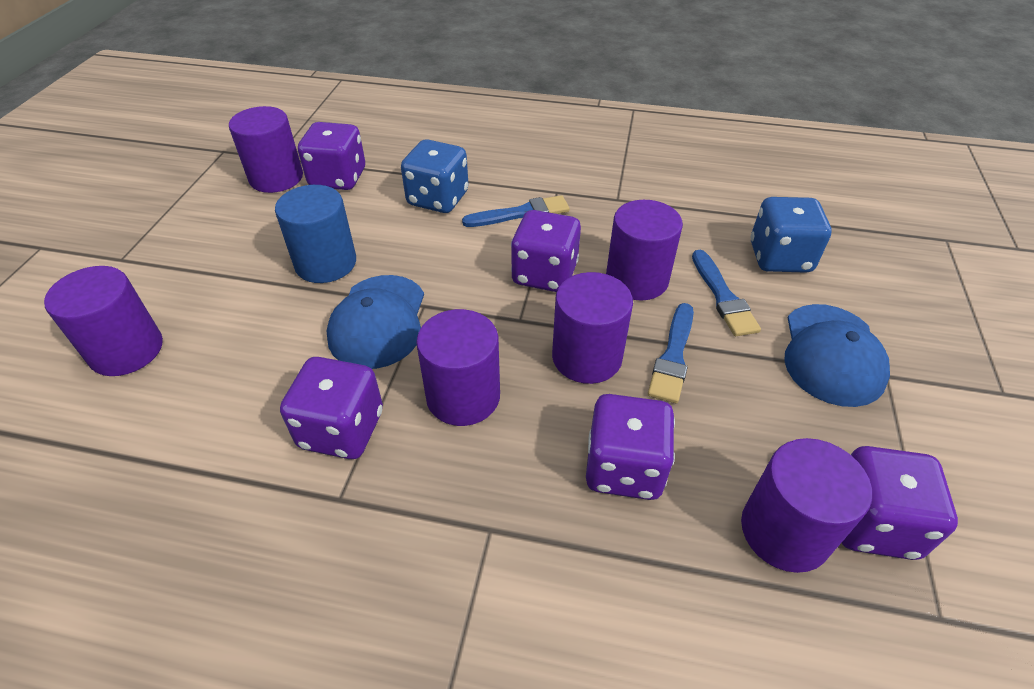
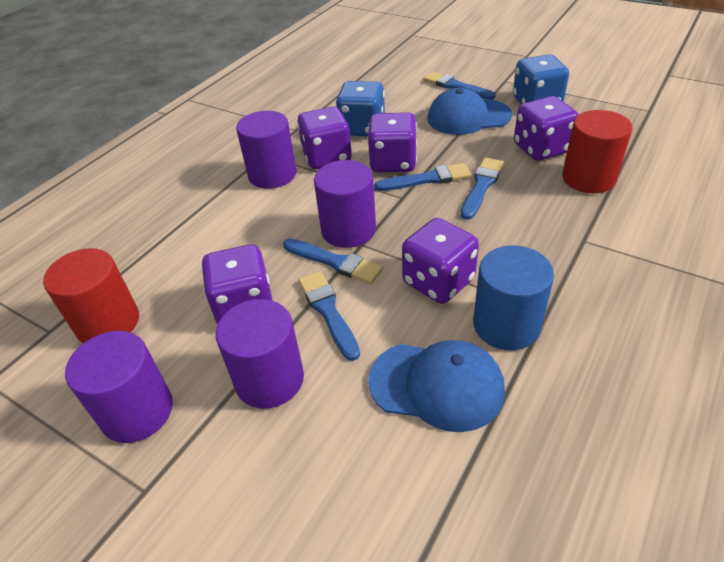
blue brush: [462,195,570,227] [648,303,694,403] [692,250,761,336] = 3 -> [283,238,383,284] [298,271,360,361] [374,163,471,191] [423,71,496,100] [461,158,504,220] = 5
purple cylinder: [44,266,163,376] [229,106,303,193] [416,309,500,426] [552,272,633,384] [606,200,683,300] [741,438,872,573] = 6 -> [65,331,173,443] [216,299,304,409] [236,111,296,189] [314,160,376,248] = 4
red cylinder: none = 0 -> [43,248,139,343] [562,110,633,193] = 2

